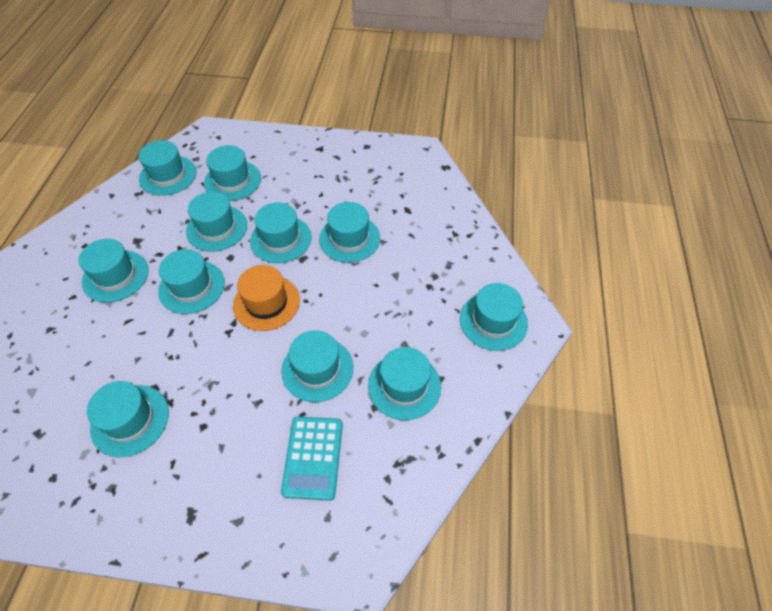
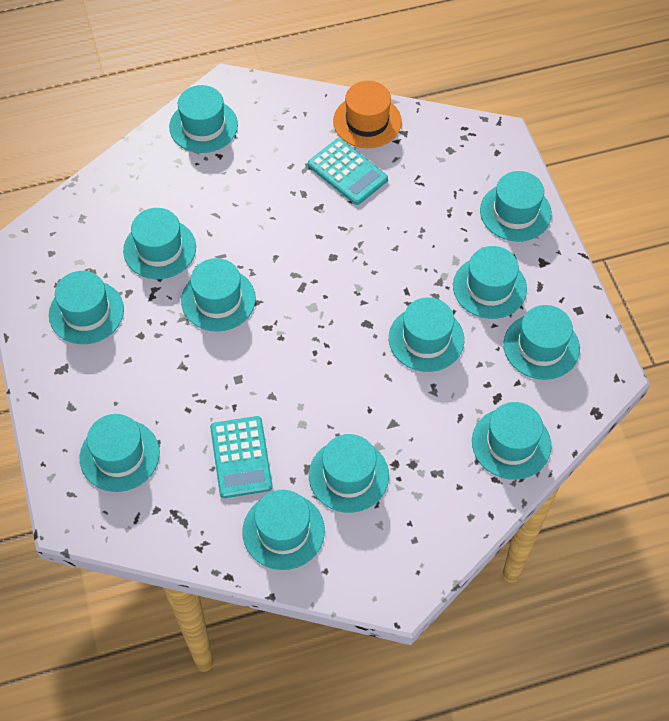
turquoise calculator: [281,417,343,501] = 1 -> [210,416,273,498] [308,138,388,205] = 2
turquoise hat: [79,239,149,303] [87,381,169,457] [139,140,196,196] [158,249,225,314] [186,192,247,252] [204,145,261,201] [250,202,312,263] [281,330,353,402] [319,202,380,263] [368,347,441,420] [460,283,528,351] = 11 -> [49,271,124,344] [80,414,160,492] [123,208,196,279] [169,85,238,153] [181,258,256,332] [242,490,325,570] [309,434,389,513] [389,297,464,372] [453,246,527,319] [472,402,551,480] [480,171,552,242] [504,305,580,380] = 12

